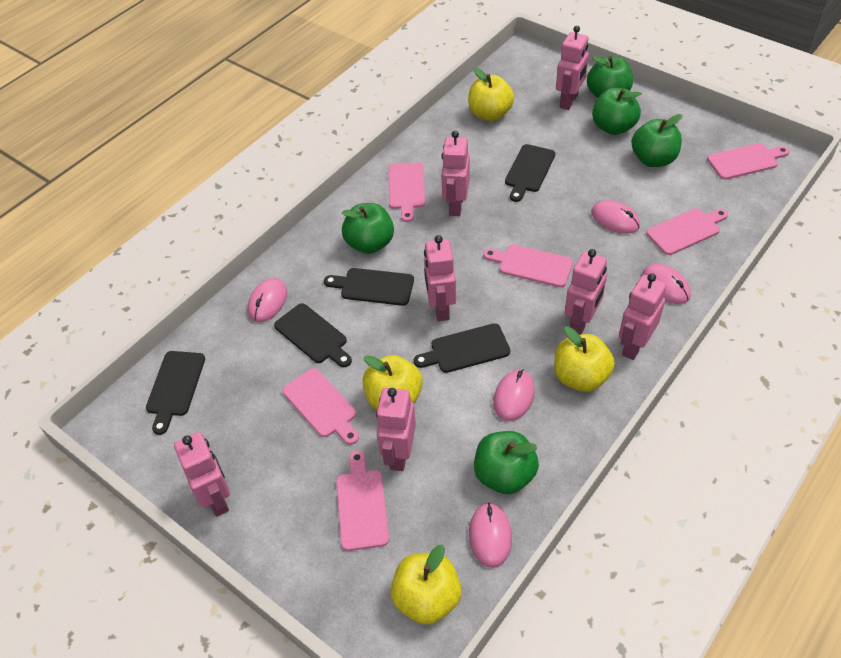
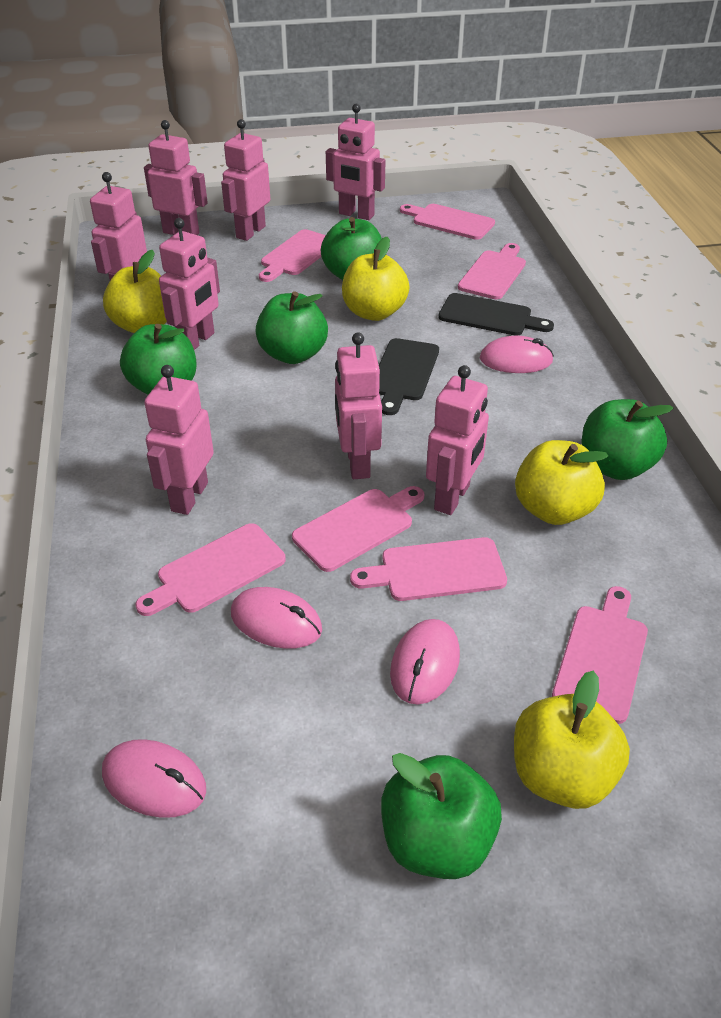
black cutting board: [146,351,205,435] [274,303,352,367] [324,268,414,306] [414,323,510,373] [505,144,555,202] = 5 -> [379,338,439,415] [438,293,554,336] = 2
pink cutting board: [282,368,359,445] [336,451,389,551] [389,162,425,222] [483,244,573,287] [646,208,728,255] [707,143,789,180] = 6 -> [135,523,286,616] [259,229,326,282] [292,486,424,572] [350,537,507,601] [400,204,495,240] [458,243,526,299] [552,586,648,724] = 7
pink mouse: [248,278,287,322] [469,502,512,568] [493,370,535,421] [591,200,640,234] [642,264,691,304] = 5 -> [102,739,206,818] [231,587,322,649] [390,619,460,705] [480,336,554,373] = 4
pink robot: [174,432,230,517] [376,388,416,471] [424,235,456,321] [441,131,470,216] [556,26,589,110] [565,249,607,335] [619,273,667,360] = 7 -> [90,172,147,280] [144,120,208,235] [144,365,214,515] [159,218,220,350] [221,119,270,241] [326,104,385,220] [335,332,382,479] [426,365,489,515] = 8

